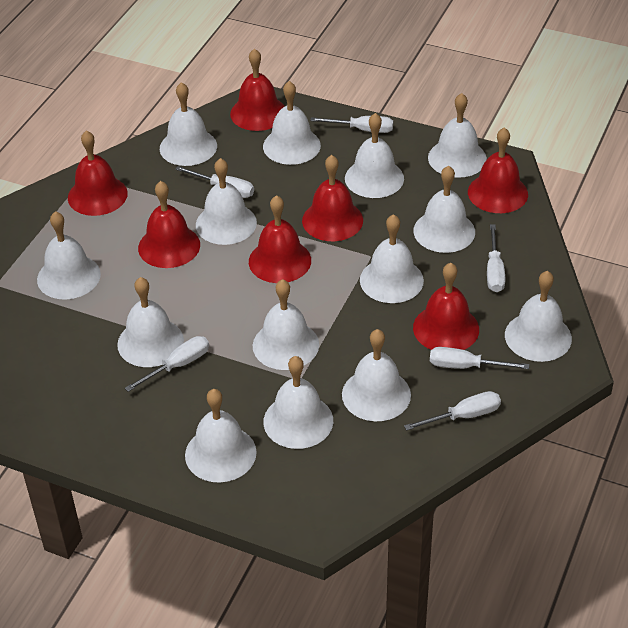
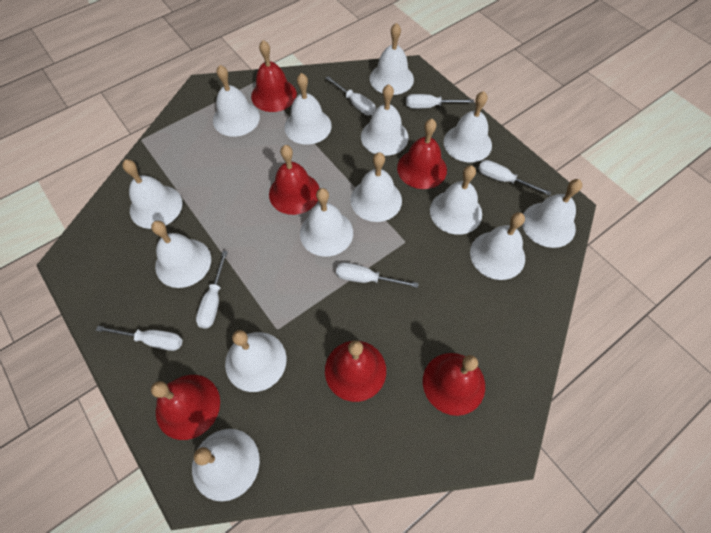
red bell: [68,130,128,216] [138,181,200,268] [230,48,285,131] [249,195,311,283] [302,155,363,241] [413,263,479,350] [468,127,528,213] = 7 -> [151,375,220,440] [251,40,297,112] [269,145,320,215] [325,340,386,402] [397,119,447,189] [423,353,485,416] = 6

